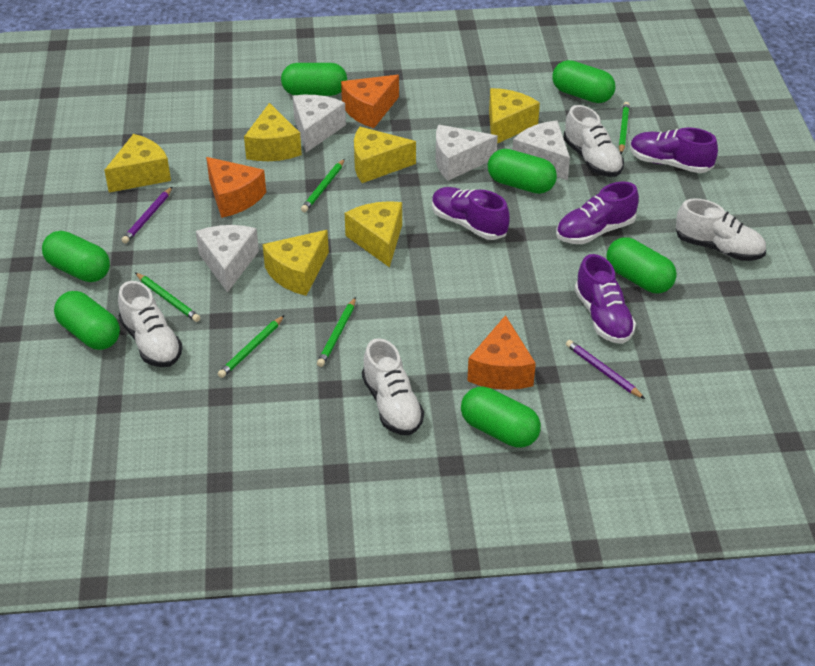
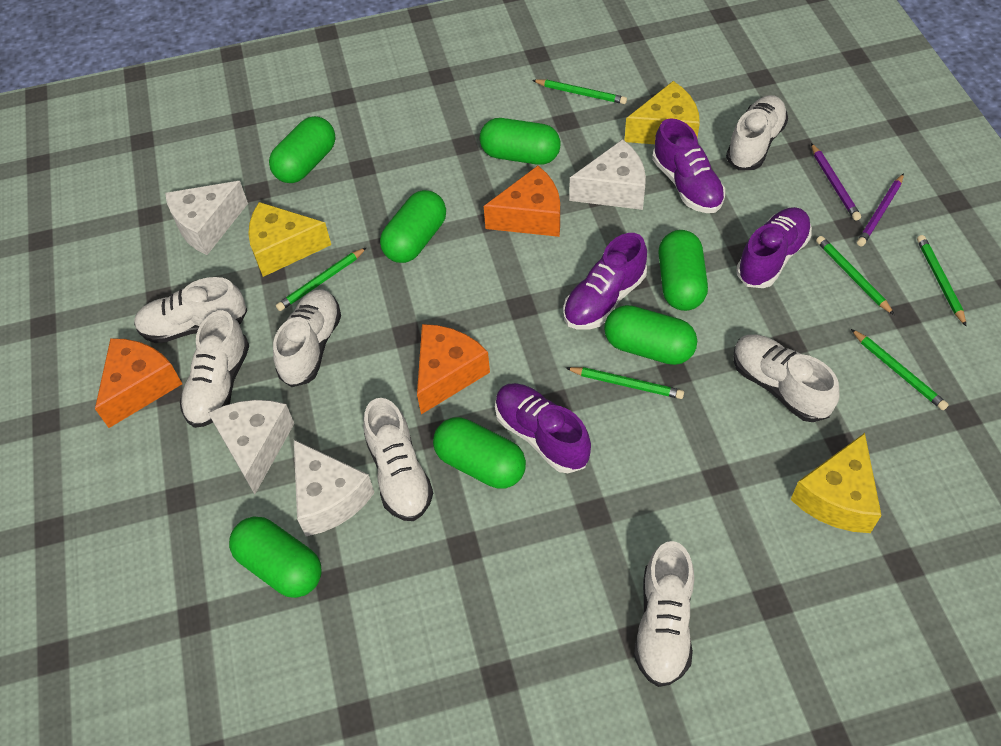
green pencil: [135,273,200,322] [218,315,285,378] [301,159,345,212] [317,297,356,367] [619,102,630,154] = 5 -> [276,247,367,311] [532,79,627,104] [566,367,684,399] [816,236,895,315] [851,329,949,410] [917,235,966,326] = 6
white shoe: [118,281,183,367] [362,338,424,435] [563,105,624,177] [676,198,766,261] = 4 -> [134,277,247,343] [180,310,249,428] [273,289,341,387] [363,398,433,521] [634,541,694,687] [726,95,788,170] [733,334,839,422] = 7
yellow cheese: [104,134,171,193] [244,103,302,161] [263,230,329,296] [345,201,402,268] [354,127,416,183] [489,88,540,143] = 6 -> [248,202,331,277] [624,81,700,144] [790,433,881,533] = 3

